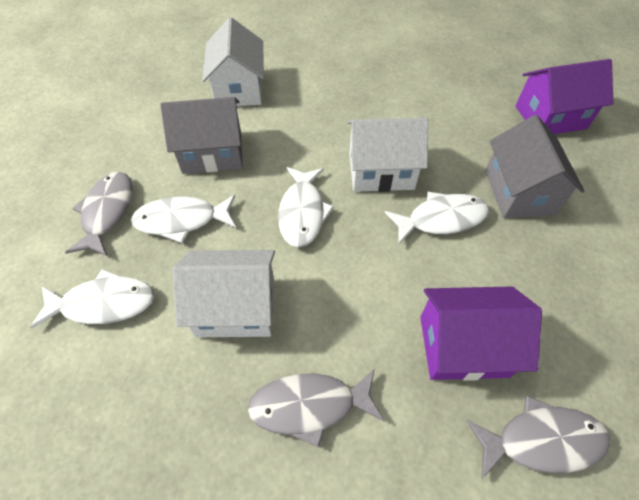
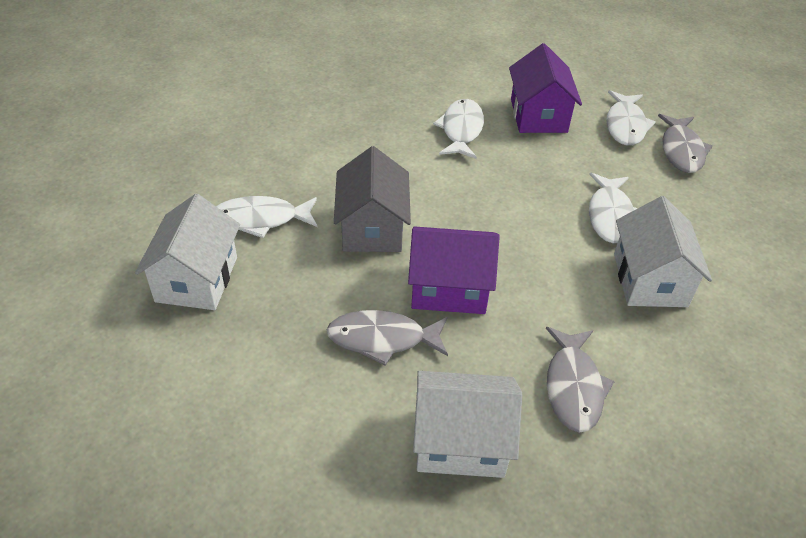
grey house: [160,97,243,174] [485,115,584,218] = 2 -> [334,146,411,252] = 1

